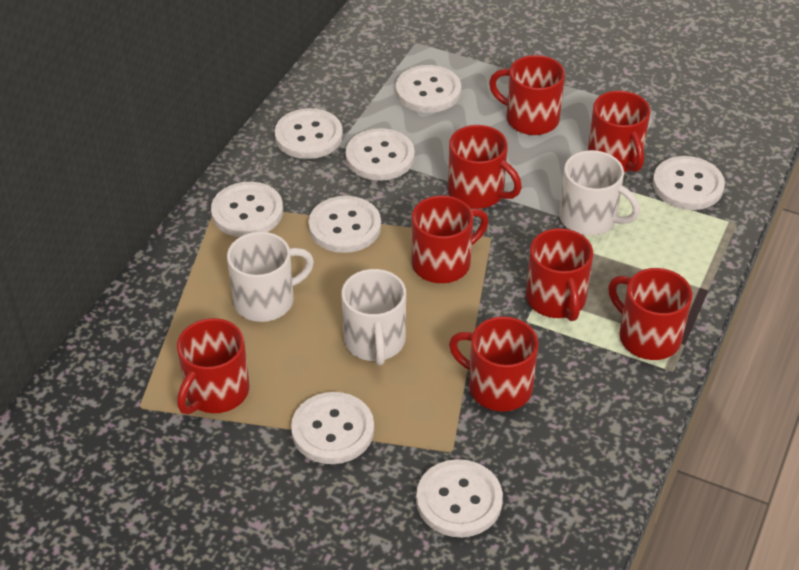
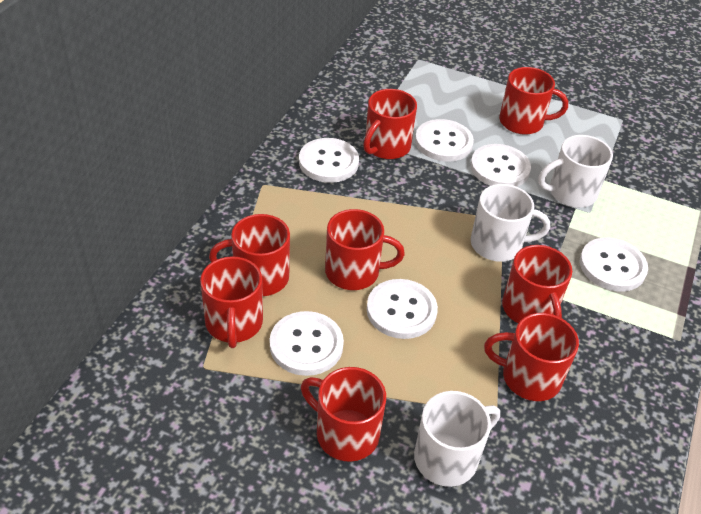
white button: [211,182,283,237] [275,108,343,159] [291,392,374,464] [309,196,381,253] [346,128,415,181] [396,65,461,113] [416,459,503,537] [653,156,725,210] = 8 -> [270,311,344,376] [299,138,359,183] [367,279,438,339] [415,119,474,162] [470,144,531,187] [580,238,648,292] = 6

